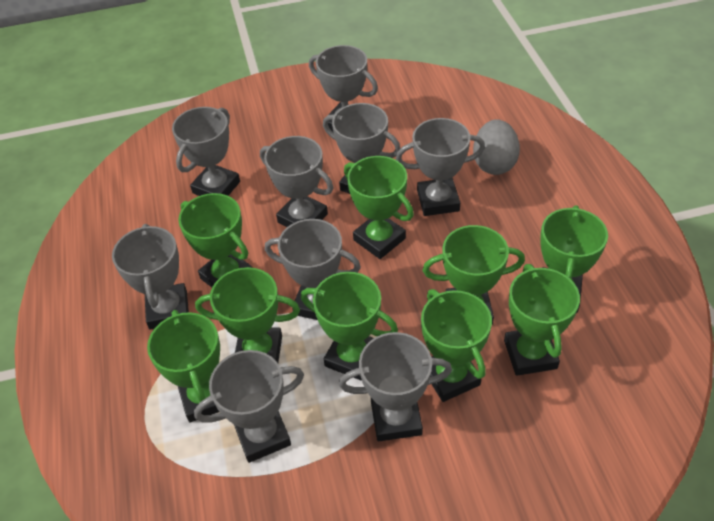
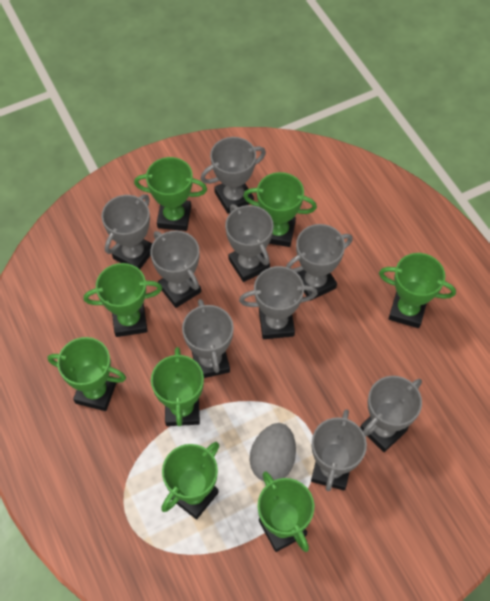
green trophy: [147,310,220,422] [178,193,252,287] [195,267,300,363] [301,272,398,381] [344,156,414,259] [421,289,492,402] [423,225,525,325] [504,264,580,376] [540,205,608,313] = 9 -> [48,337,126,411] [84,263,162,337] [134,157,207,231] [151,347,204,426] [161,442,219,519] [243,172,317,247] [258,471,314,552] [379,253,456,328] = 8

